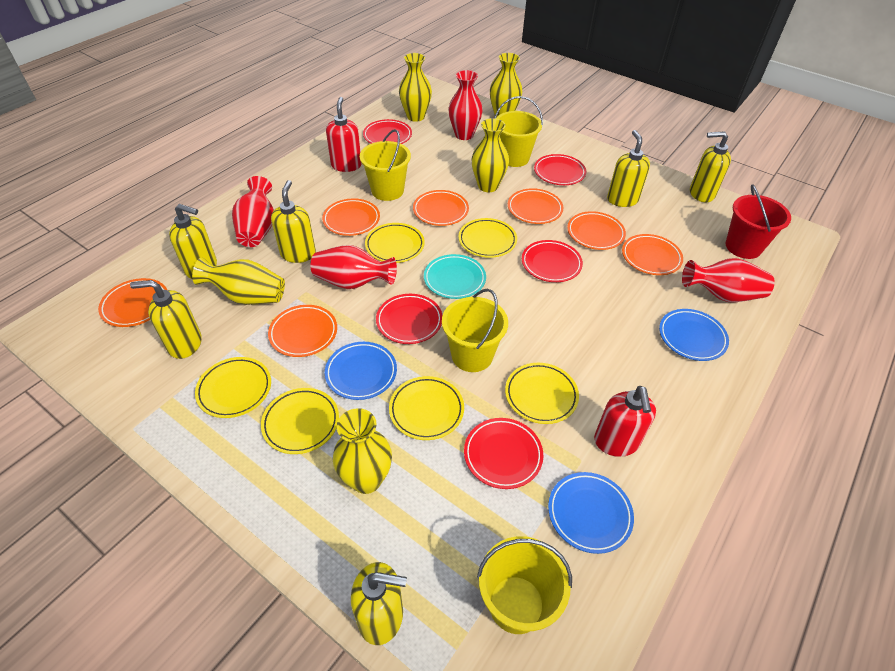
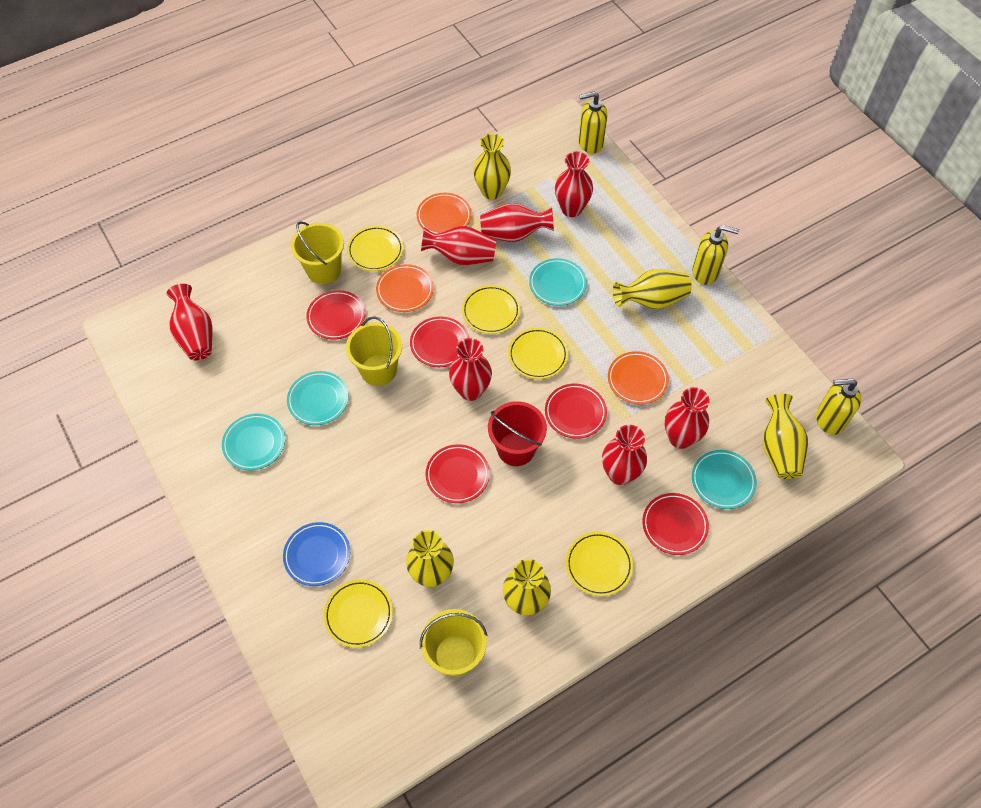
blue plate: [325,342,397,400] [548,472,634,554] [659,309,729,361] = 3 -> [283,522,350,586] = 1
orange plate: [98,278,167,327] [268,305,337,357] [322,198,380,236] [413,190,469,226] [508,188,563,224] [567,211,626,250] [622,234,683,275] = 7 -> [376,264,434,312] [416,193,472,234] [608,351,669,404] = 3
red soap dispenser: [326,97,362,172] [594,386,656,457] = 2 -> none = 0
red vase: [232,176,274,247] [310,245,397,289] [448,70,483,140] [682,258,775,302] = 4 -> [167,284,212,360] [421,226,496,265] [449,338,492,401] [480,203,554,242] [555,151,593,217] [602,425,647,485] [665,387,710,449] = 7
turquoise plate: [424,254,486,299] = 1 -> [222,414,285,470] [287,371,349,425] [529,258,587,306] [692,450,757,509] = 4
yellow bucket: [360,129,411,201] [442,289,508,372] [477,536,572,634] [495,96,543,167] = 4 -> [291,221,344,284] [346,316,402,386] [420,609,488,677] = 3
yellow plate: [195,357,271,418] [261,388,339,454] [365,223,425,263] [389,376,464,440] [459,218,517,258] [505,363,579,424] = 6 -> [324,580,393,648] [347,226,403,271] [462,285,520,334] [508,328,568,379] [566,532,633,596] = 5
yellow soap dispenser: [130,280,202,359] [169,204,217,279] [271,180,316,263] [351,562,407,645] [607,130,650,207] [690,131,731,202] = 6 -> [578,91,607,153] [692,225,739,285] [816,379,861,435] = 3

